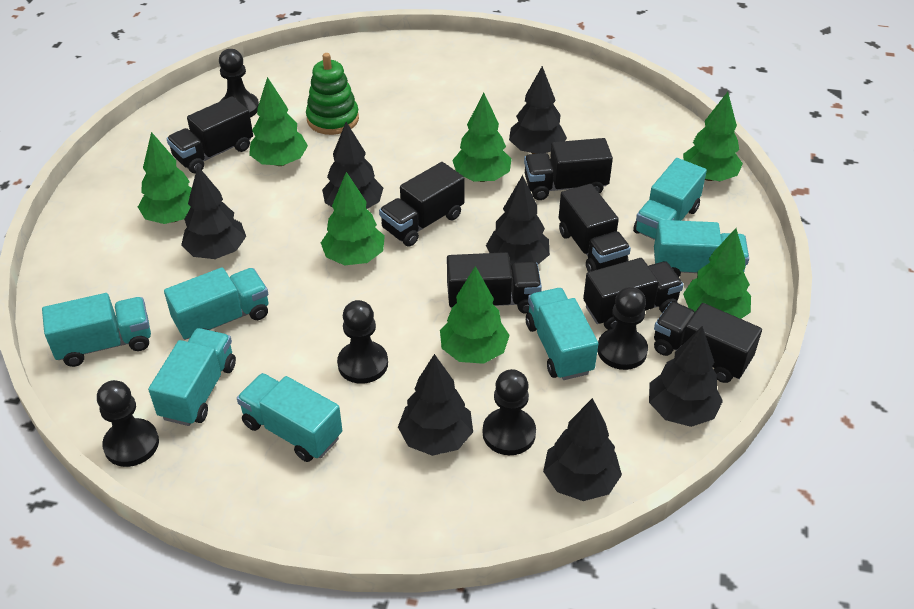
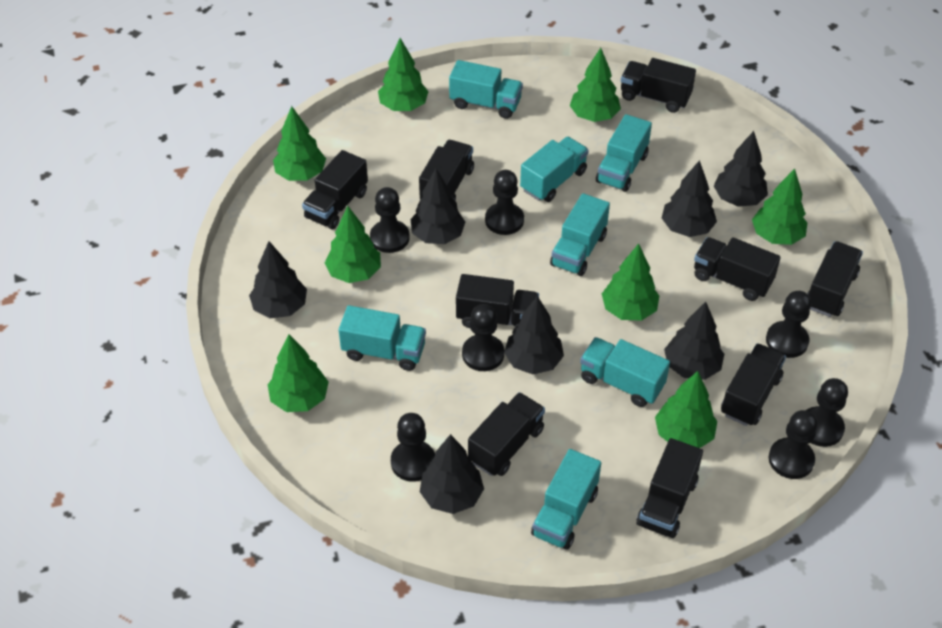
black pawn: [97,380,159,467] [219,49,259,117] [337,300,388,384] [483,369,536,455] [597,287,648,370] = 5 -> [370,187,410,253] [391,413,435,482] [462,304,504,371] [485,170,524,235] [766,291,811,358] [769,410,818,479] [806,378,848,447] = 7
black truck: [167,97,253,174] [379,162,465,246] [447,252,542,314] [524,138,613,200] [559,184,631,272] [583,258,683,330] [654,302,762,383] = 7 -> [302,150,368,230] [419,140,474,201] [456,274,539,329] [468,392,545,476] [621,58,696,113] [636,438,703,538] [694,237,781,301] [721,343,786,426] [807,241,863,317] = 9
green stacking toy: [306,53,359,135] = 1 -> none = 0
green tree: [138,132,192,224] [249,77,308,166] [321,172,385,265] [440,266,510,364] [452,93,511,182] [683,92,743,181] [683,228,751,319] = 7 -> [268,335,329,412] [273,106,326,181] [325,206,381,283] [378,38,429,111] [570,48,621,122] [602,244,659,321] [655,371,717,448] [752,169,808,245] = 8

